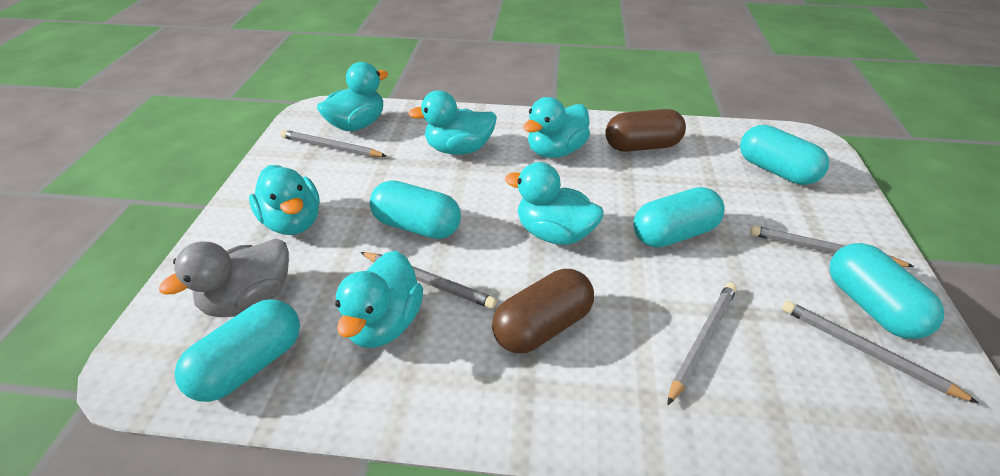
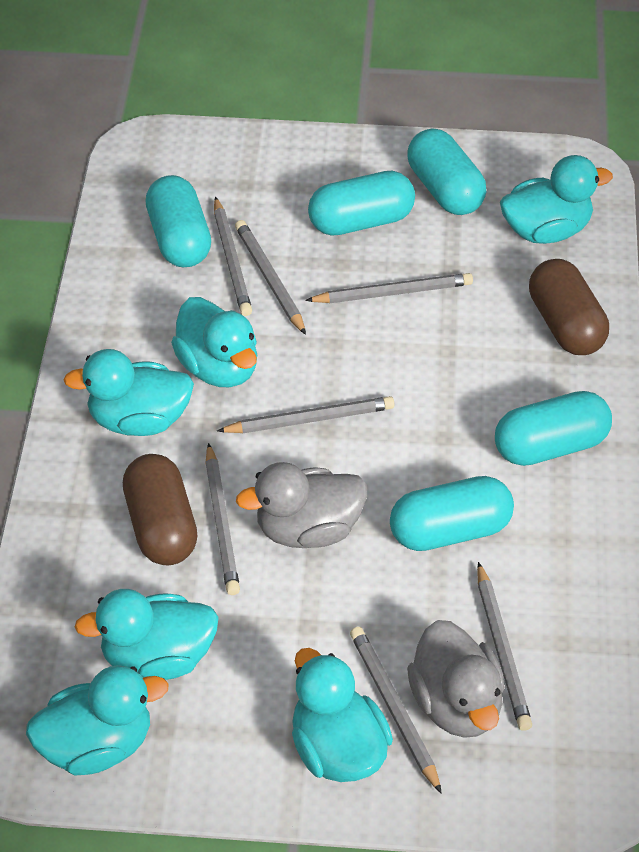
grey duck: [159,238,289,317] = 1 -> [236,462,367,548] [407,620,505,738] = 2
grey pencil: [280,130,386,157] [360,252,497,309] [667,282,737,405] [750,225,915,267] [782,300,979,404] = 5 -> [205,443,240,595] [214,197,252,316] [217,396,395,433] [235,220,306,335] [305,273,473,303] [350,627,442,794] [477,562,532,731] = 7

